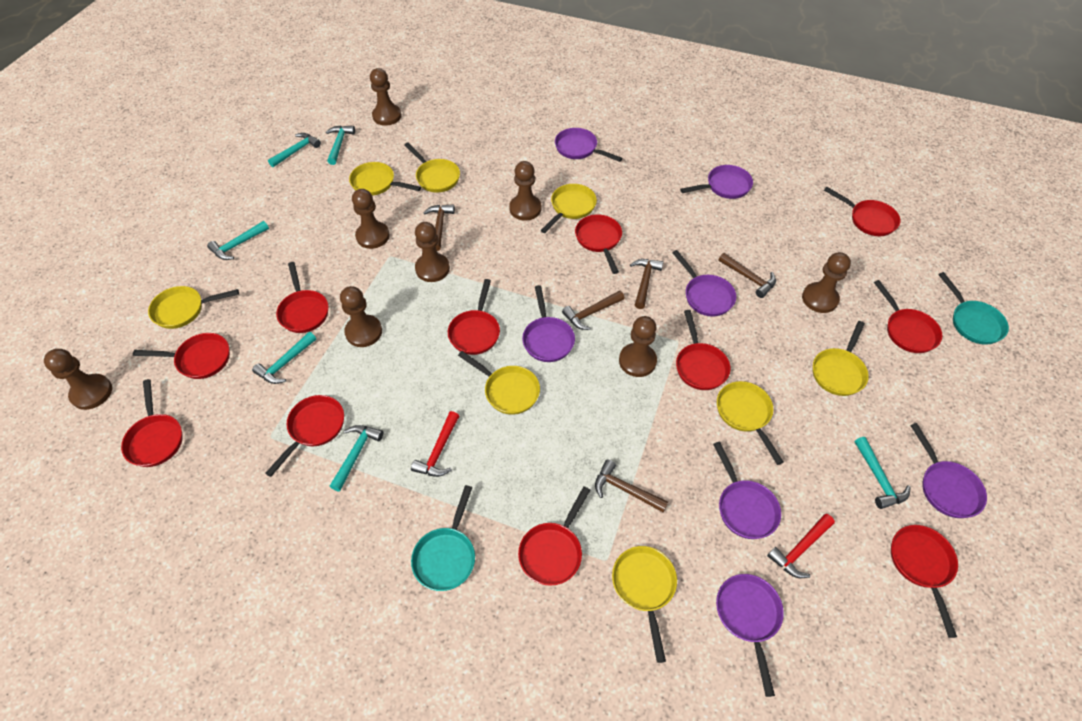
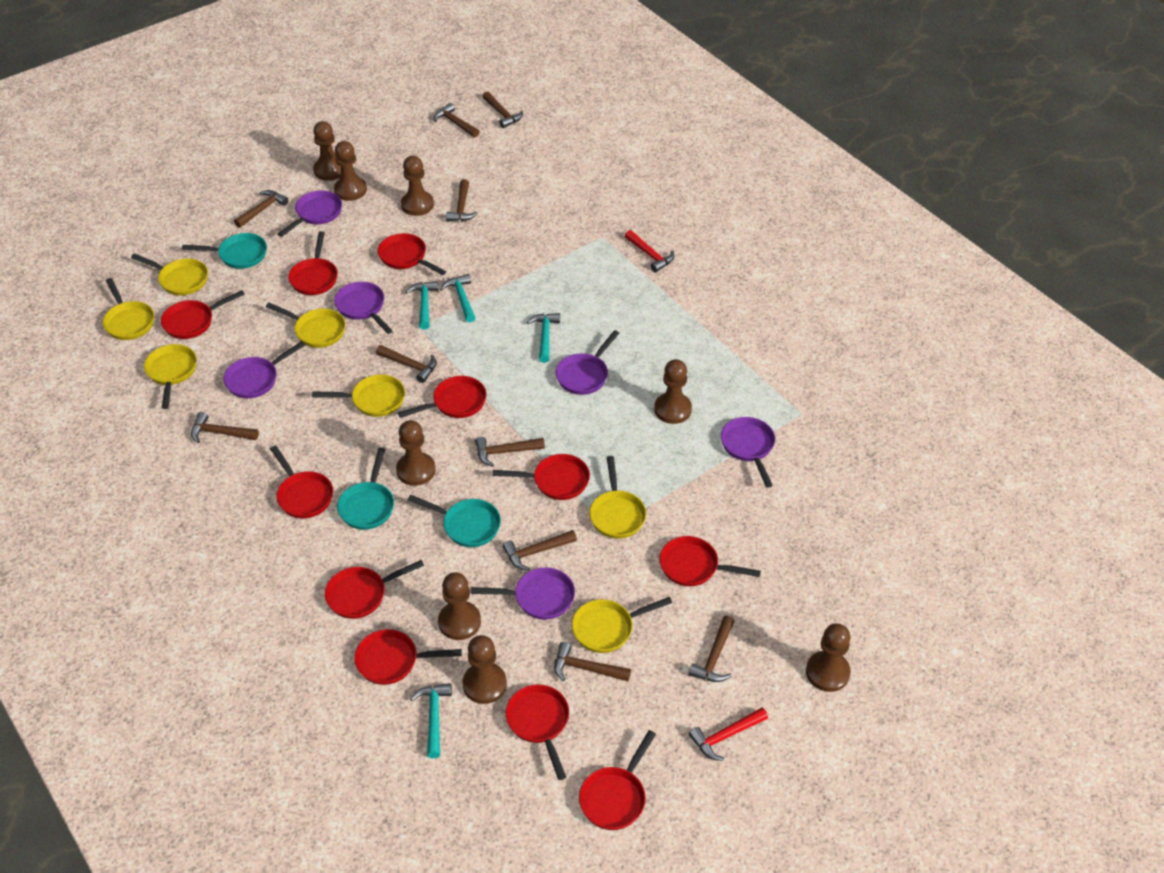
brown hammer: [423,205,455,251] [562,290,625,330] [595,459,668,512] [630,259,663,309] [719,253,776,298] = 5 -> [191,412,259,443] [234,190,288,228] [376,345,437,383] [434,103,480,137] [446,179,478,221] [475,437,545,467] [482,92,523,128] [503,530,577,571] [554,642,631,681] [688,616,735,682] = 10
purple pan: [522,285,575,362] [555,128,622,162] [672,250,736,317] [680,165,753,199] [713,441,781,539] [716,574,784,697] [910,423,987,518] = 7 -> [224,341,305,398] [278,190,342,237] [334,282,393,334] [471,567,575,620] [556,330,619,395] [721,417,775,488] = 6
turquoise hammer: [207,221,269,260] [252,332,317,384] [268,133,321,167] [326,125,355,165] [329,425,383,492] [855,437,911,509] = 6 -> [406,281,438,330] [410,683,452,758] [440,274,476,323] [527,313,560,363] = 4
turquoise pan: [411,485,475,591] [938,272,1009,345] = 2 -> [182,233,267,269] [337,448,394,530] [408,494,501,547] = 3
yellow pan: [148,286,239,329] [349,162,421,196] [404,142,460,193] [458,351,540,415] [541,184,597,233] [612,546,677,663] [717,381,784,465] [813,321,869,396] = 8 -> [103,278,154,340] [131,253,208,295] [144,344,197,409] [266,303,346,348] [312,374,405,417] [572,597,672,653] [589,456,646,539] = 7

